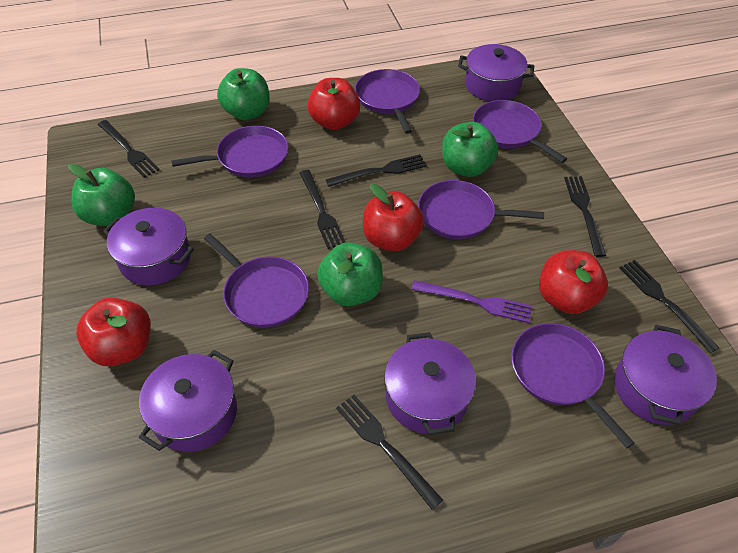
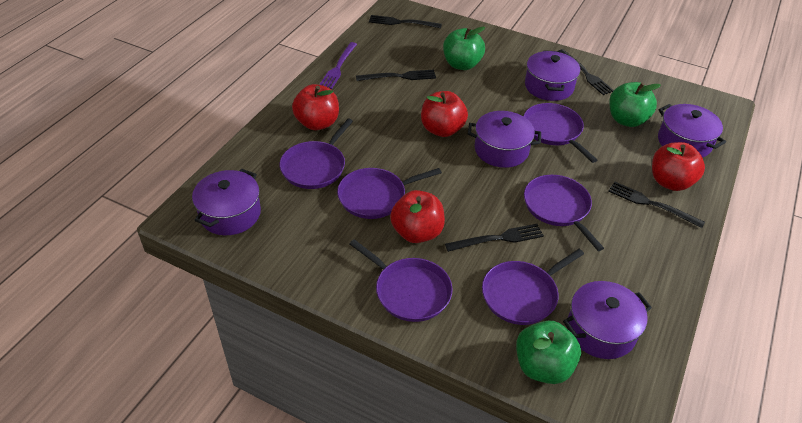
black fork: [98,120,160,178] [300,170,346,249] [326,154,427,187] [336,395,443,510] [564,176,606,257] [620,260,719,353] = 6 -> [356,70,436,81] [369,15,442,28] [445,224,544,252] [557,49,614,95] [608,181,705,228] = 5
green apple: [68,164,135,226] [217,68,270,120] [317,243,383,306] [442,122,498,177] = 4 -> [443,27,485,70] [516,320,581,384] [609,82,661,127] = 3

